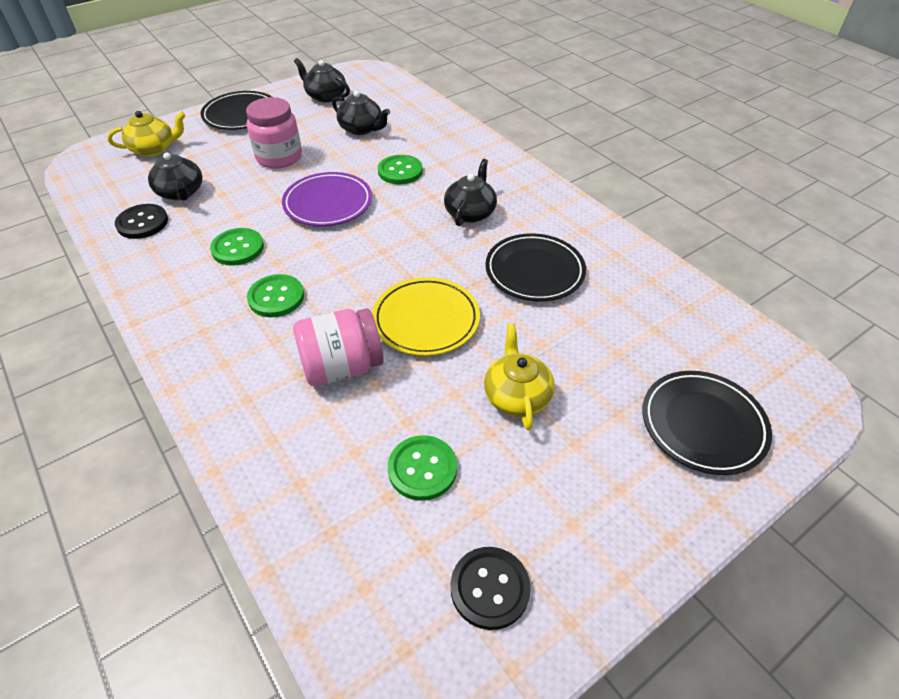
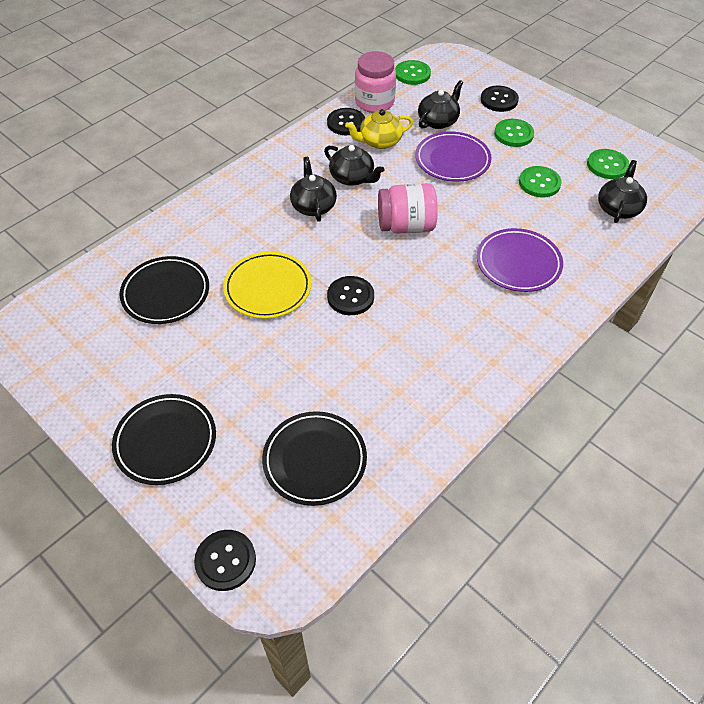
black button: [115,204,168,239] [451,547,531,630] = 2 -> [194,530,256,591] [327,108,365,135] [327,276,374,315] [481,86,519,112] = 4
purple plate: [282,172,372,226] = 1 -> [415,132,492,182] [477,228,563,292] = 2
yellow teapot: [107,111,186,157] [484,324,555,430] = 2 -> [345,109,413,149] = 1

